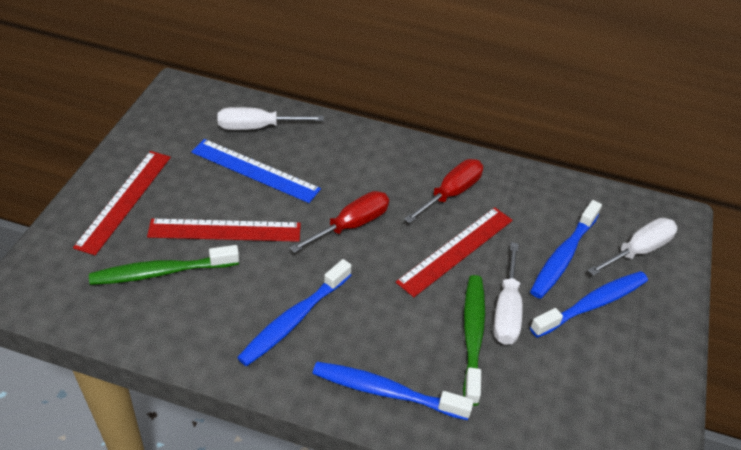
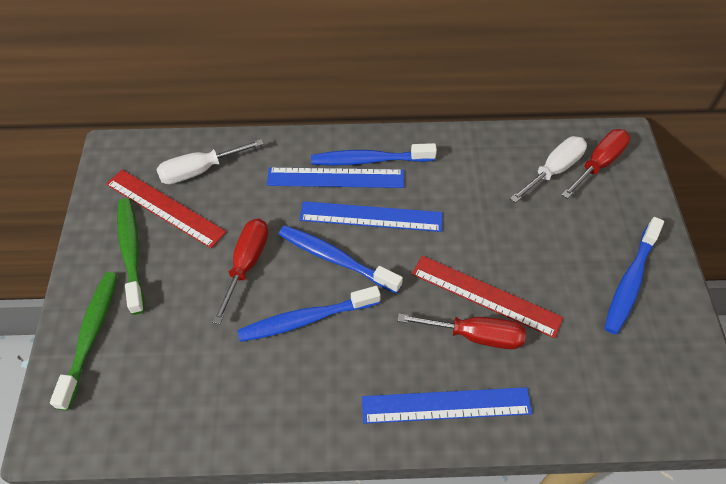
blue ruler: [191,139,321,203] = 1 -> [267,167,404,188] [299,201,443,232] [362,387,532,424] = 3
red ruler: [73,151,171,255] [147,218,301,242] [396,207,513,297] = 3 -> [106,170,226,248] [412,255,563,338] = 2
red screwdriver: [289,191,389,253] [404,159,483,223] = 2 -> [212,219,268,324] [397,313,526,349] [561,129,630,199] = 3
white screwdriver: [218,107,324,130] [493,242,523,345] [587,218,677,276] = 3 -> [156,139,263,184] [510,136,587,203] = 2

